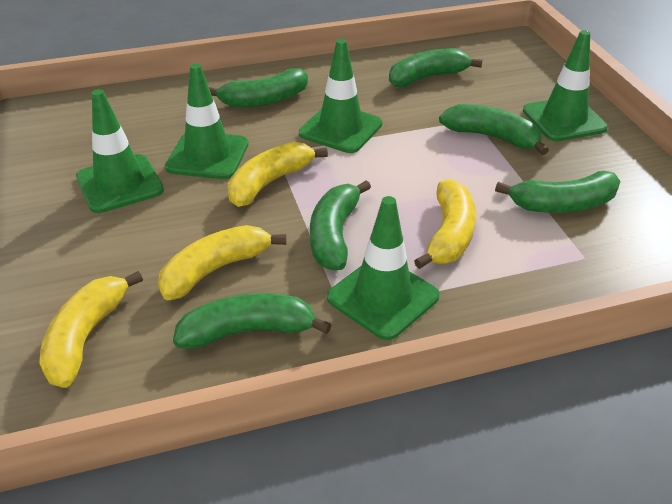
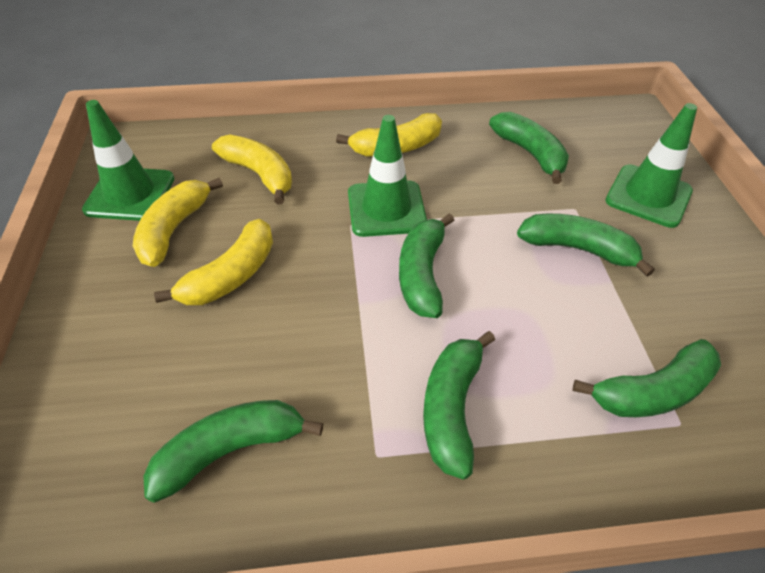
green traffic cone: [76,89,164,213] [165,63,249,179] [299,39,383,153] [327,196,440,340] [523,30,608,141] = 5 -> [82,100,174,221] [348,115,427,237] [605,103,697,228] = 3

